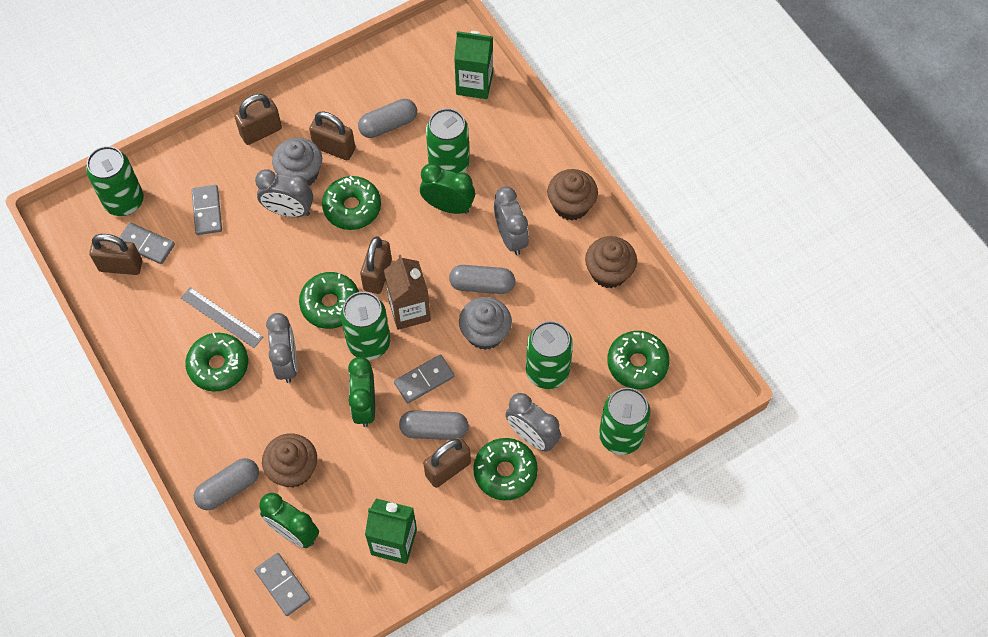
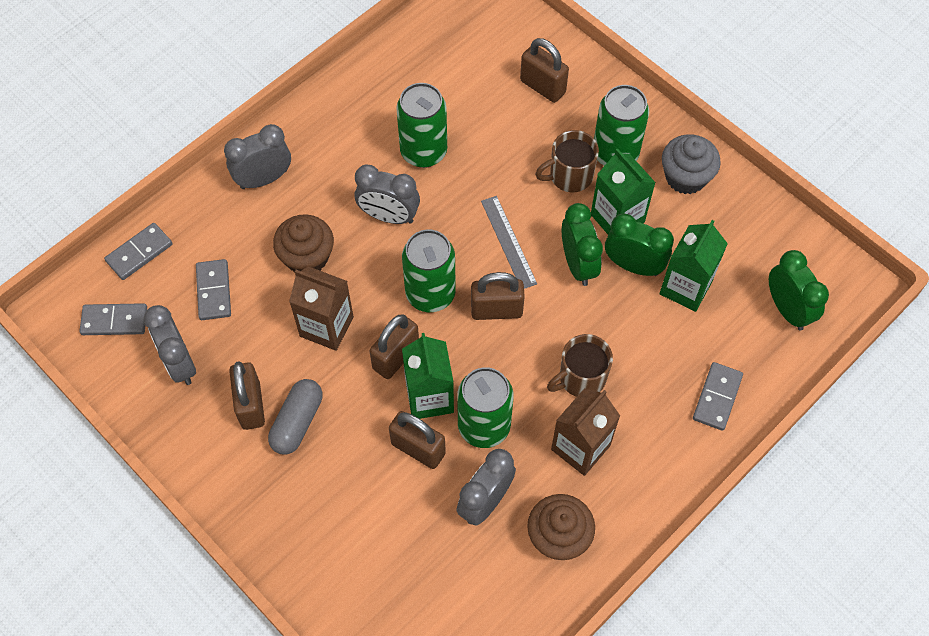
brown carton: [384,255,431,330] = 1 -> [289,266,354,351] [551,388,620,476] = 2
brown cupcake: [262,433,317,488] [547,169,598,221] [585,236,637,288] = 3 -> [273,214,334,272] [527,494,595,560] = 2
brown mug: none = 0 -> [535,130,599,192] [547,334,613,397] = 2
green can: [86,146,144,216] [341,292,390,360] [426,108,470,174] [526,321,573,389] [599,388,650,455] = 5 -> [396,83,447,168] [402,230,456,312] [457,367,514,448] [594,85,649,166] = 4
green carton: [365,499,417,564] [454,31,493,99] = 2 -> [402,333,454,419] [591,148,656,235] [660,220,728,312] = 3
green donut: [185,333,248,392] [299,272,359,329] [322,176,381,230] [473,438,538,500] [607,331,670,389] = 5 -> none = 0
grey capsule: [194,458,259,510] [358,99,417,138] [399,410,469,440] [449,265,515,294] = 4 -> [268,379,323,455] = 1
grey cupcake: [272,138,322,186] [459,297,512,350] = 2 -> [662,134,721,194] = 1

